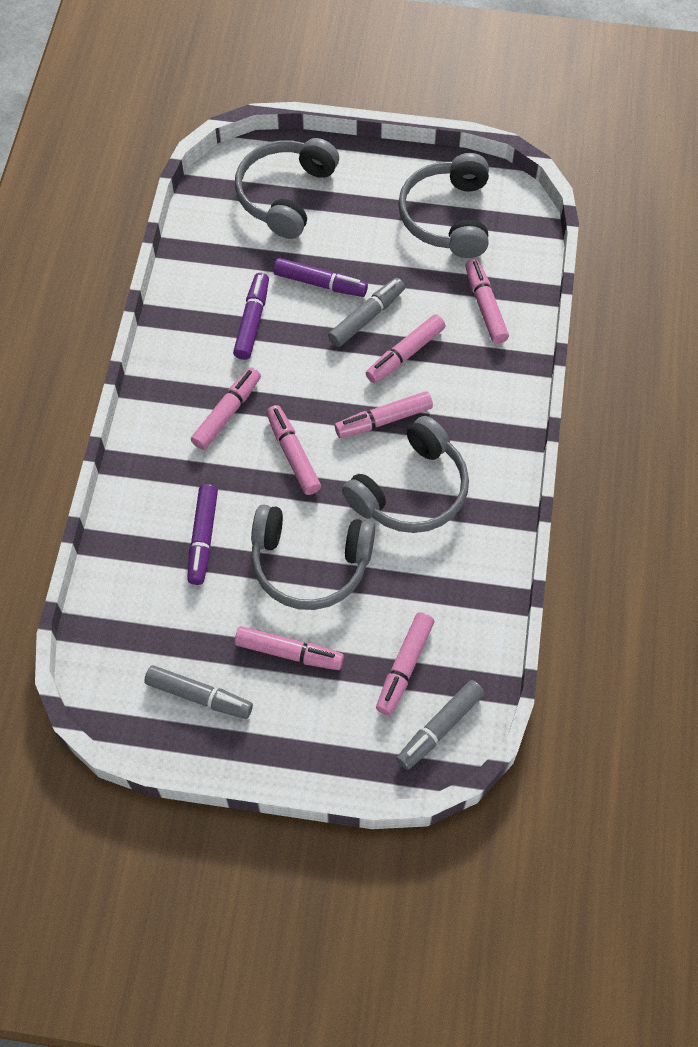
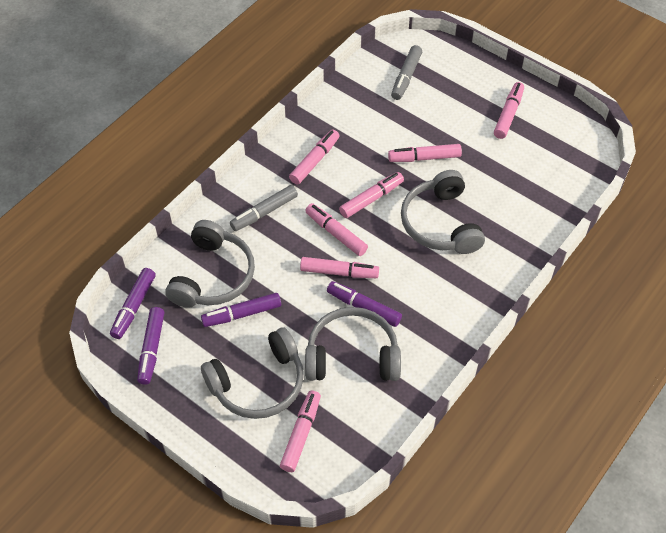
grey marker: [144,665,253,719] [328,278,405,347] [396,680,485,770] = 3 -> [230,185,298,231] [391,45,422,100] = 2
purple marker: [187,484,218,585] [233,273,269,360] [273,258,368,297] = 3 -> [110,268,156,339] [137,307,164,385] [201,293,281,327] [327,281,402,327] = 4

